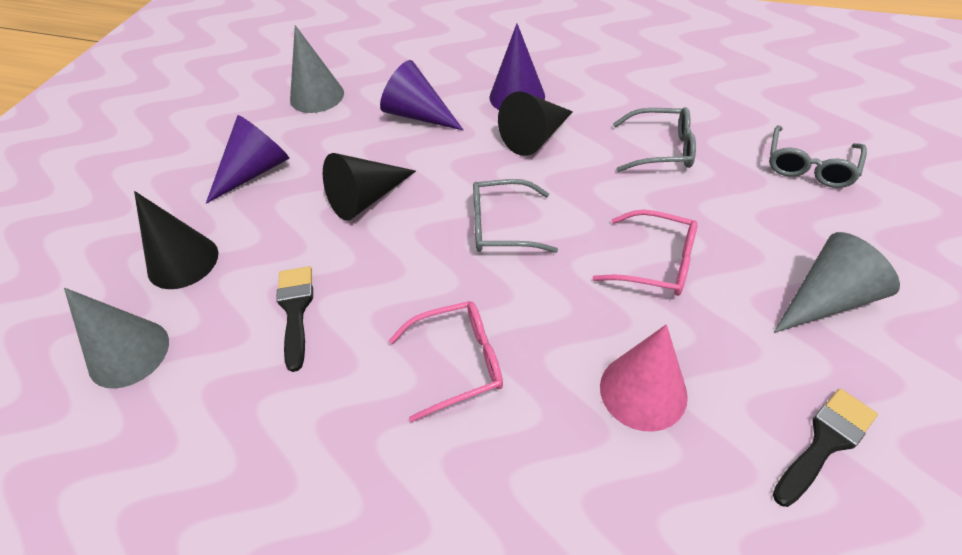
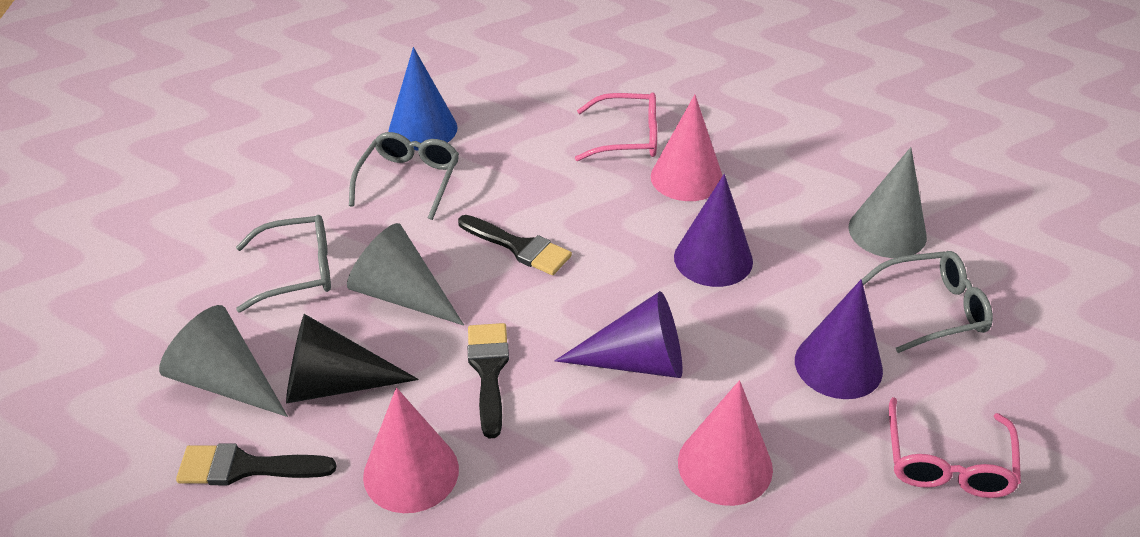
black brush: [276,266,313,372] [773,389,878,507] = 2 -> [176,443,337,485] [458,215,572,275] [468,323,509,438] = 3
black cone: [134,191,218,289] [323,153,416,221] [498,91,573,156] = 3 -> [286,314,419,404] = 1
blue cone: none = 0 -> [388,47,457,150] = 1
pink cone: [600,324,688,432] = 1 -> [363,387,459,513] [651,94,722,201] [678,380,773,506] = 3

